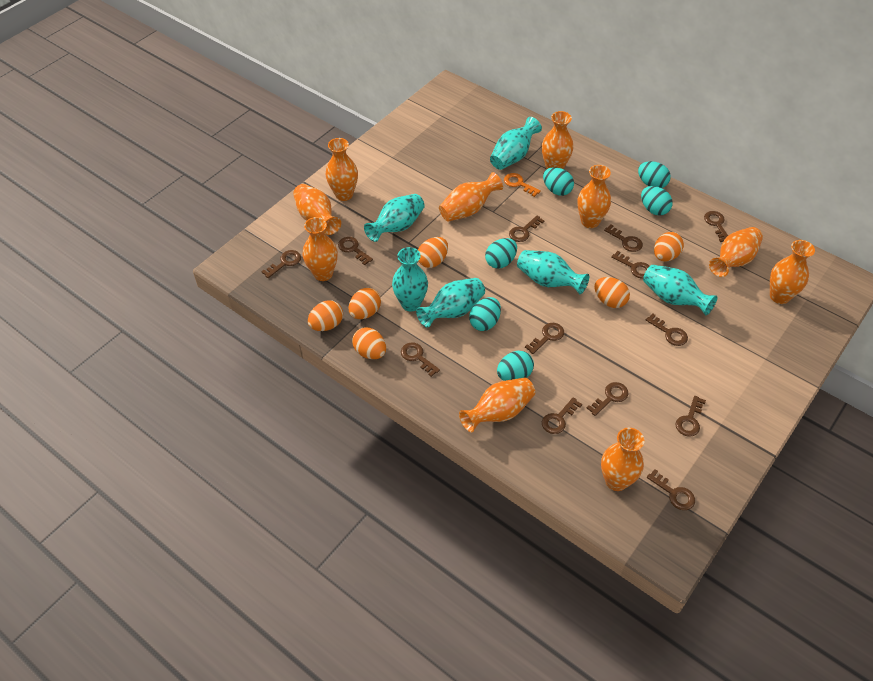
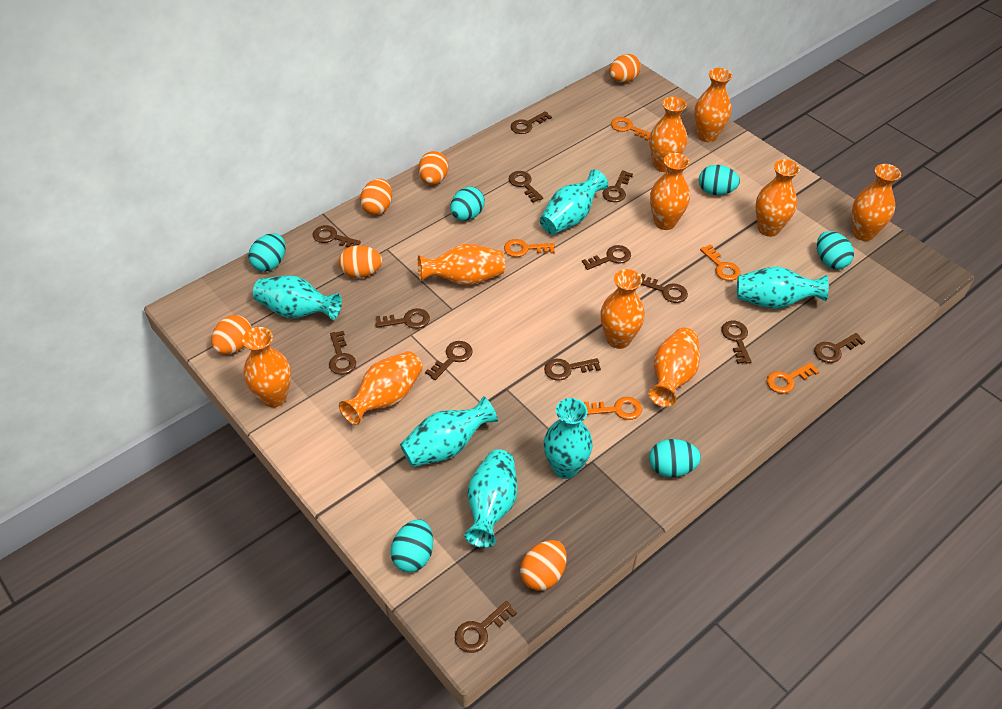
orange key: [504,173,541,197] = 1 -> [504,239,555,257] [584,397,642,420] [611,117,651,141] [700,244,741,281] [767,362,819,394] = 5

